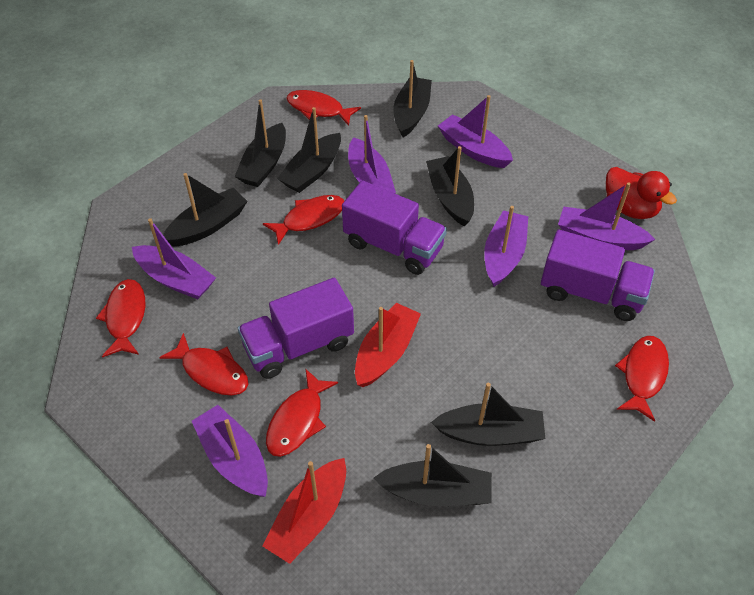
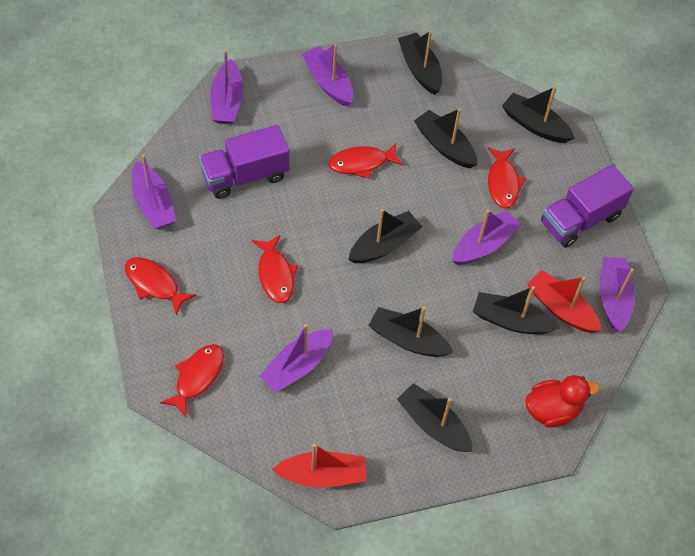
purple truck: [238,278,354,379] [342,180,447,275] [541,230,655,321] = 3 -> [199,125,290,199] [541,165,634,248] = 2
red fish: [96,279,145,357] [159,333,248,395] [263,195,344,245] [266,368,338,457] [286,90,361,126] [615,336,669,422] = 6 -> [125,257,196,315] [160,344,224,417] [252,235,298,303] [328,142,403,179] [488,147,526,209] = 5

